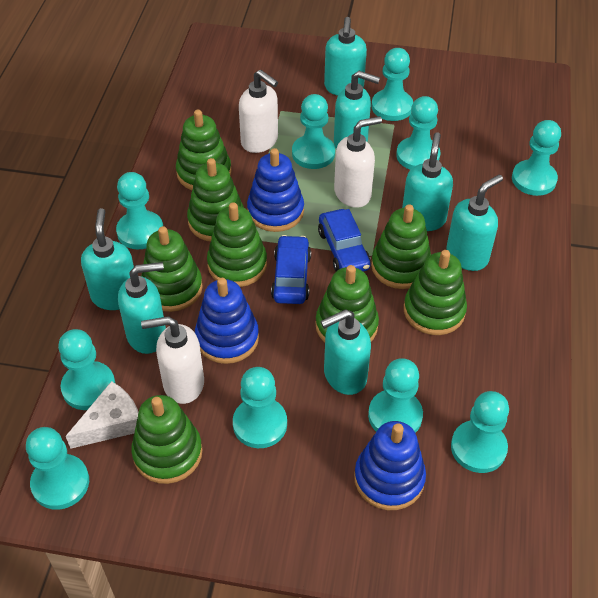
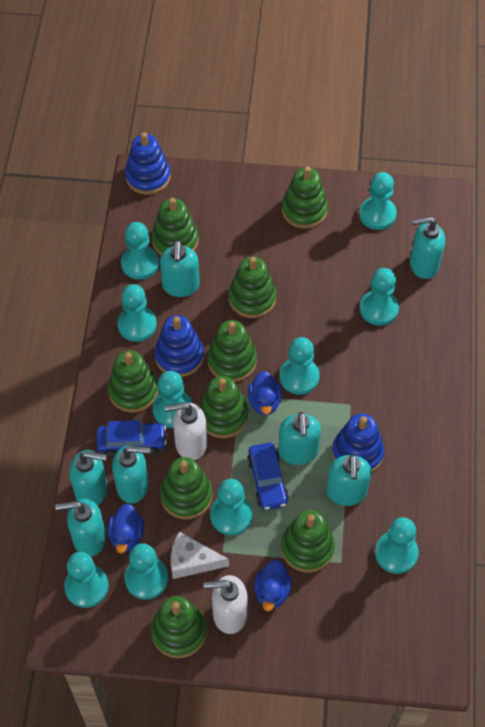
blue duck: none = 0 -> [108,504,144,554] [248,371,282,415] [254,560,292,611] = 3
green stacking toy: [131,395,202,484] [141,226,203,312] [176,110,231,190] [187,158,244,242] [207,202,267,287] [316,265,379,343] [371,204,431,289] [404,250,467,335] = 8 -> [108,350,158,413] [151,596,207,658] [152,198,199,255] [160,457,213,519] [199,376,248,438] [207,320,257,382] [229,257,276,318] [281,510,335,573] [282,166,328,229] = 9
white soap dispenser: [141,316,204,404] [239,70,278,153] [334,116,382,208] = 3 -> [164,402,207,460] [203,575,248,634] = 2

